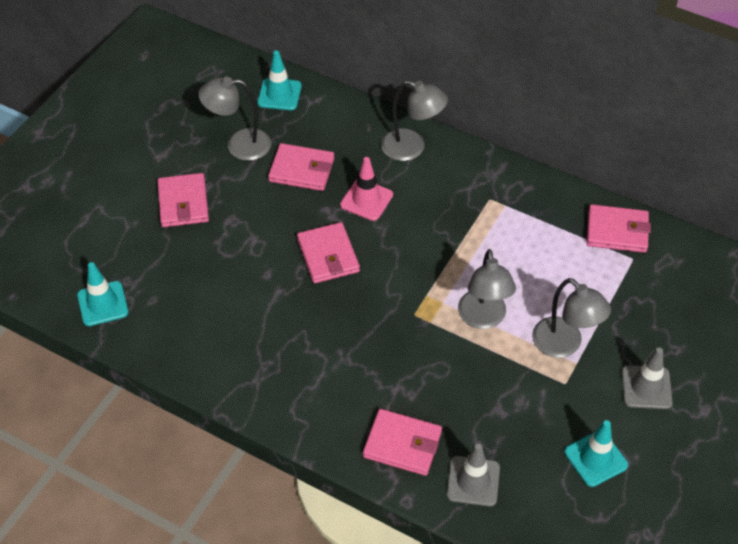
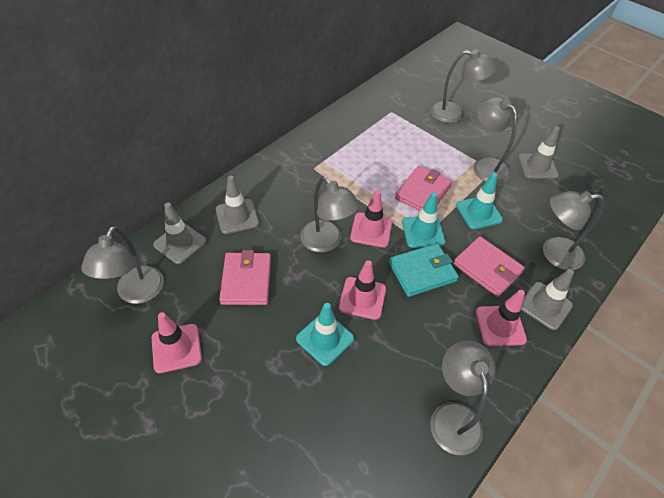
grey lamp: [198,77,271,161] [381,80,448,161] [458,249,516,329] [532,278,611,358] = 4 -> [81,226,164,304] [300,176,360,252] [430,49,496,123] [430,340,496,455] [473,97,517,184] [543,191,604,270] = 6
grey traffic cone: [447,443,500,507] [622,347,673,409] = 2 -> [153,203,206,264] [216,176,259,234] [518,126,560,179] [521,269,574,330] = 4
pink traffic cone: [340,157,393,221] = 1 -> [152,312,202,373] [339,260,386,320] [350,190,392,248] [476,290,527,346] = 4
pink wallet: [157,173,209,227] [268,143,334,191] [297,222,360,284] [363,409,442,476] [587,204,651,253] = 5 -> [219,250,271,305] [395,165,452,211] [453,236,525,297] = 3
turquoise wallet: none = 0 -> [389,243,459,297] = 1

